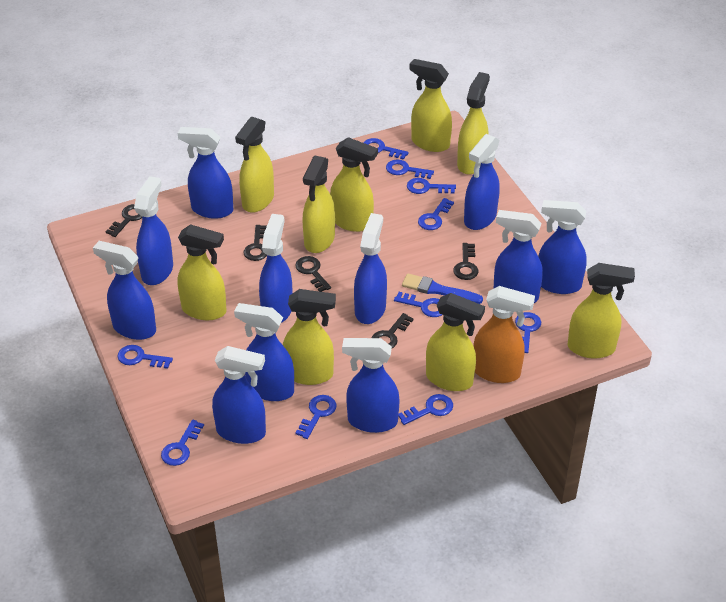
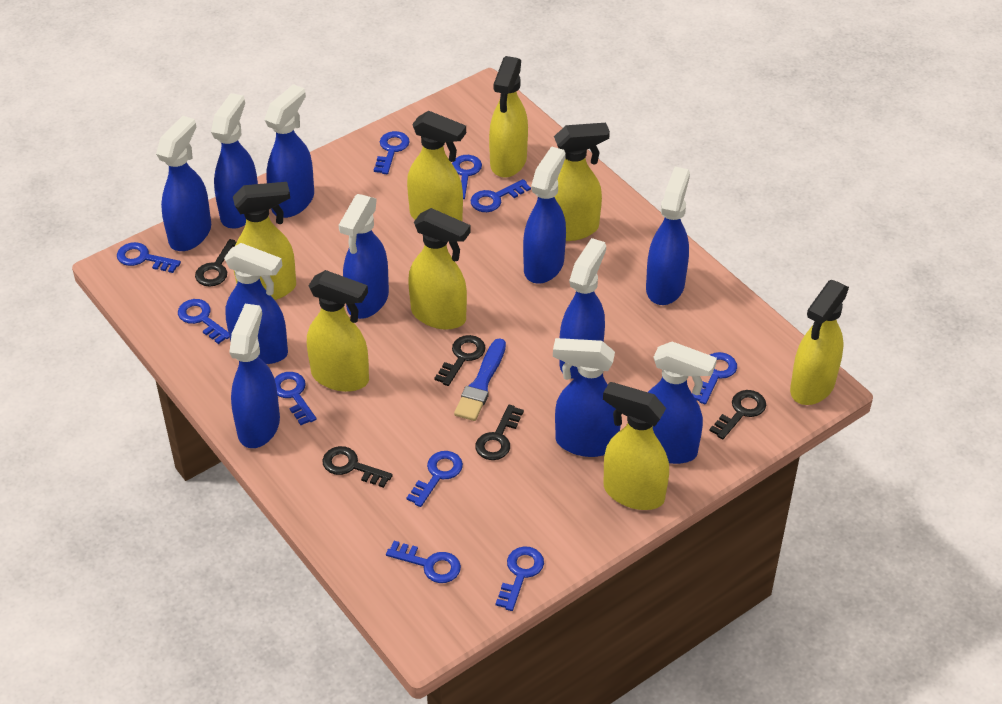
orange spray bottle: [473,286,535,383] = 1 -> none = 0
yellow spray bottle: [177,224,227,320] [235,116,274,213] [283,289,336,385] [302,156,335,253] [330,137,378,232] [409,59,452,152] [426,293,485,391] [457,72,490,175] [567,263,635,358] = 9 -> [233,182,296,300] [307,270,369,392] [407,111,466,221] [408,208,471,330] [489,56,528,178] [554,123,610,241] [603,382,669,510] [790,280,849,405] = 8

